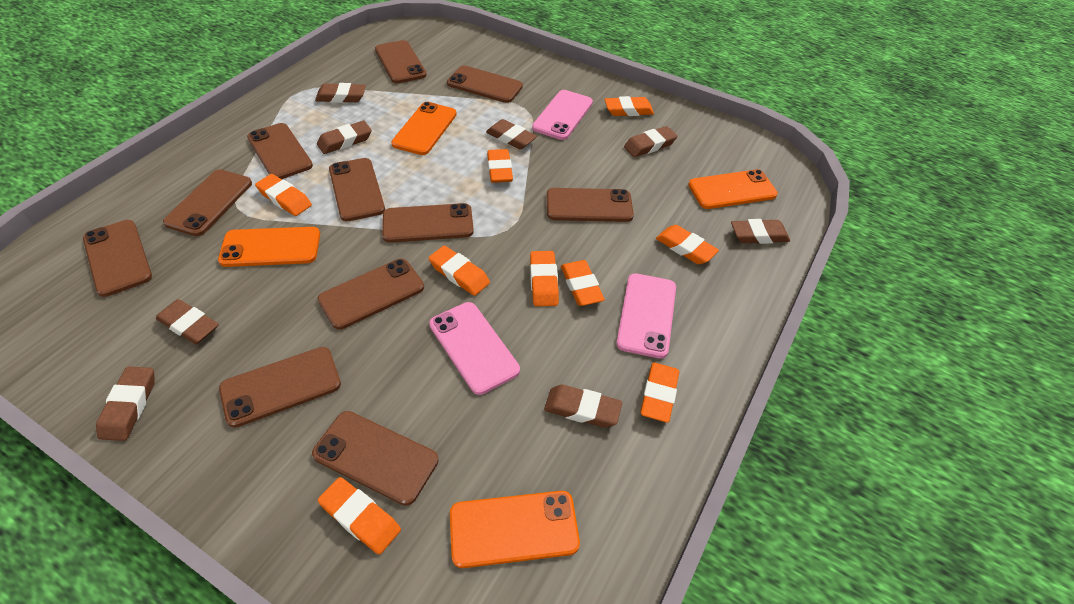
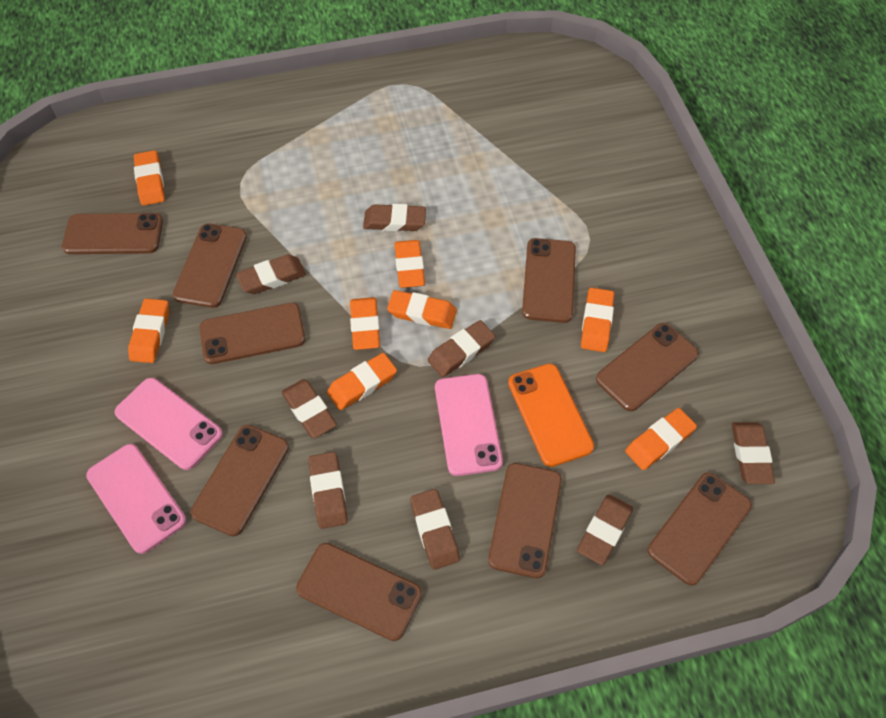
brown phone: [83,220,152,297] [163,169,252,236] [219,347,341,428] [247,123,313,179] [312,411,439,506] [317,259,424,330] [329,158,385,221] [375,40,427,83] [382,203,474,243] [447,66,523,103] [547,188,634,222] = 11 -> [62,213,163,254] [173,223,247,308] [191,425,289,536] [200,303,305,364] [296,543,422,641] [488,463,562,578] [522,238,576,323] [596,323,699,411] [648,472,752,586] = 9
orange eraser: [255,174,312,216] [318,477,401,554] [429,246,490,296] [487,149,513,183] [530,251,559,306] [561,260,605,306] [605,96,654,116] [641,362,679,423] [656,225,719,264] = 9 -> [128,298,169,363] [134,150,165,206] [327,353,397,410] [350,297,380,350] [387,290,457,329] [394,240,425,288] [581,288,614,352] [625,408,697,470] = 8
orange phone: [218,227,320,267] [391,102,457,155] [450,491,580,568] [688,169,778,209] = 4 -> [508,364,594,467] = 1

